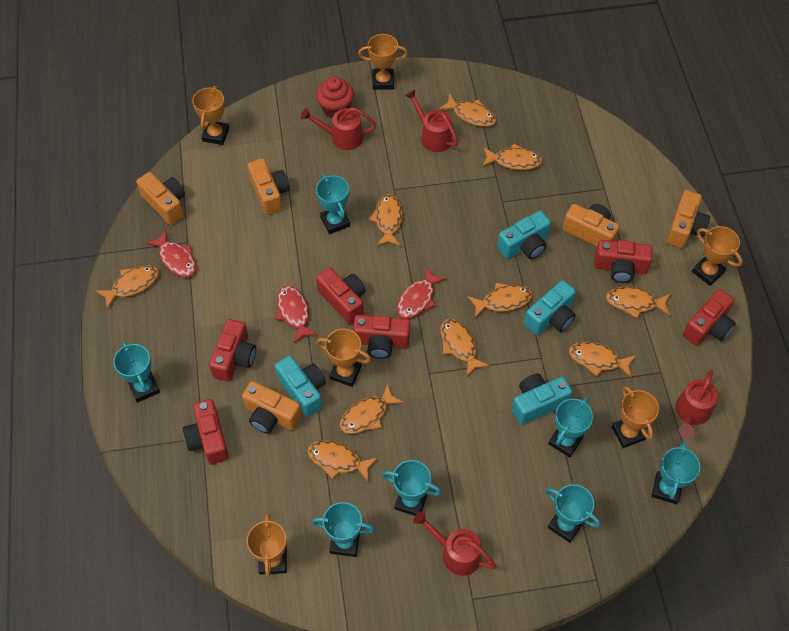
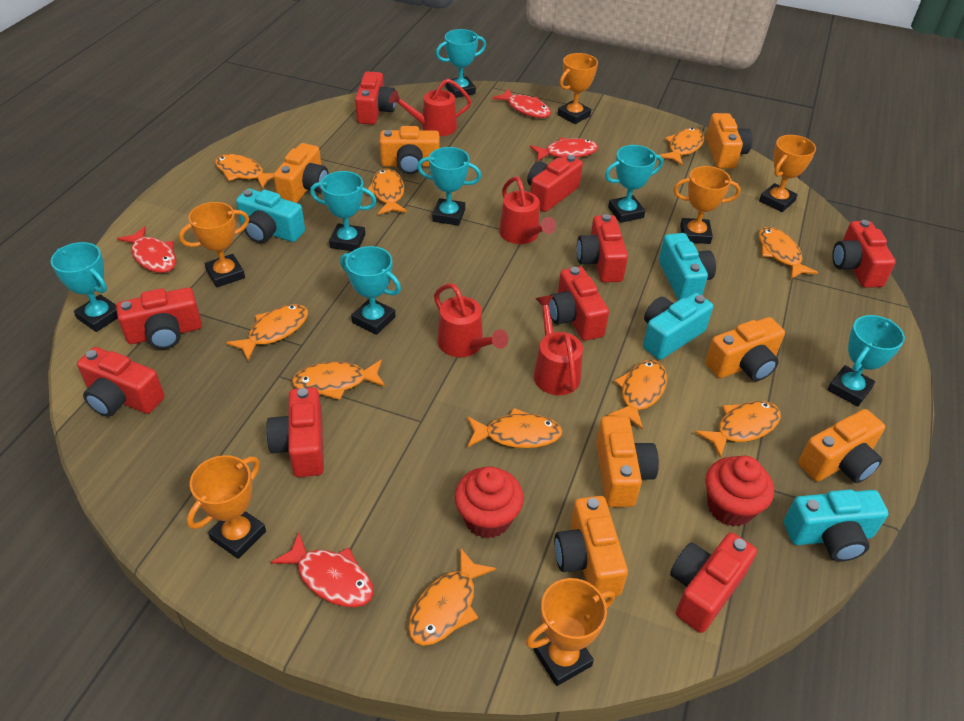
orange camera: [136,172,185,225] [242,381,302,434] [248,158,290,215] [563,204,620,247] [667,190,710,248] = 5 -> [273,143,328,203] [380,126,440,174] [554,496,628,597] [596,416,659,507] [705,317,785,381] [706,113,752,169] [798,409,885,483] = 7
red camera: [183,399,229,465] [209,319,256,382] [316,267,366,324] [353,315,410,359] [594,240,652,283] [683,289,736,346] = 6 -> [77,347,165,417] [116,287,202,349] [266,387,324,477] [355,71,396,125] [527,154,583,212] [549,267,609,341] [577,214,628,282] [670,532,757,633] [832,220,896,288] = 9
red cupcake: [316,76,354,118] = 1 -> [454,466,524,538] [705,456,774,527] = 2
red fish: [146,230,196,277] [275,286,318,343] [397,267,447,319] = 3 -> [117,226,176,273] [271,532,374,607] [492,89,551,118] [530,137,598,161] = 4

